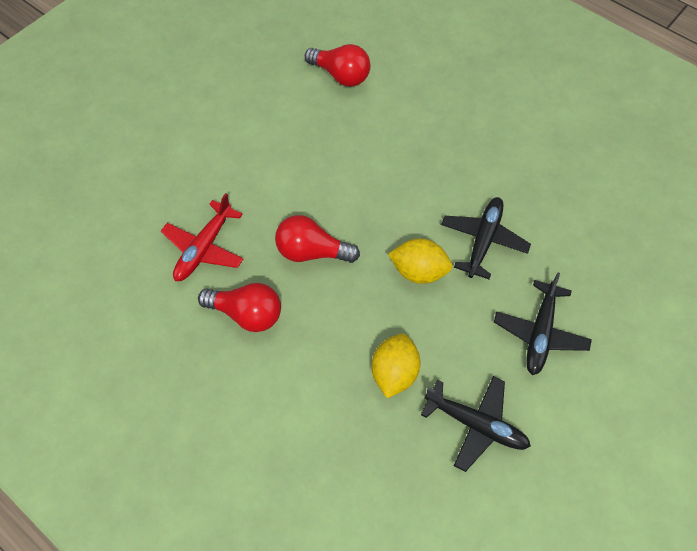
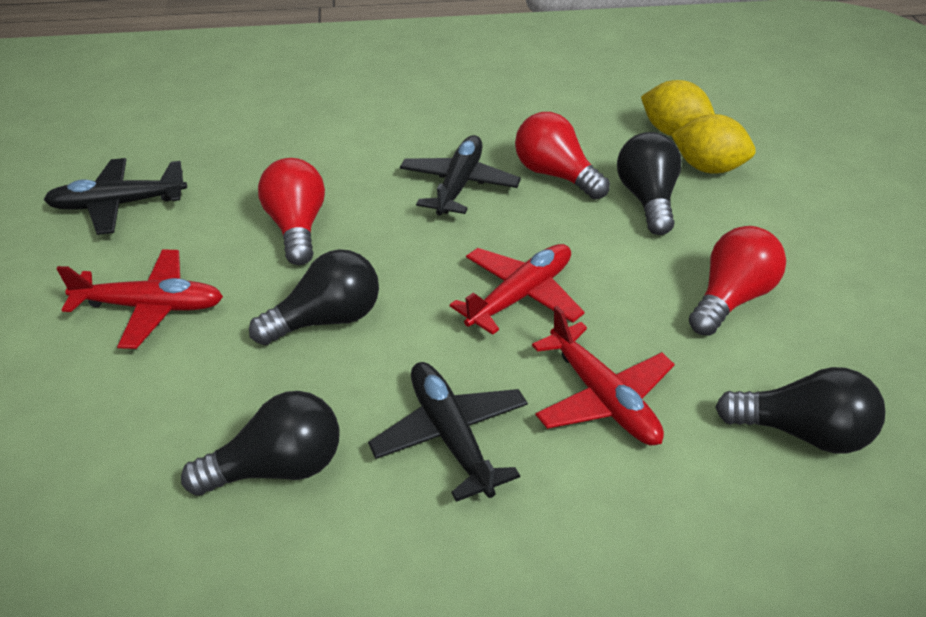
black light bulb: none = 0 -> [181,391,339,496] [249,249,379,345] [617,132,682,235] [715,367,885,453] = 4
red plane: [161,193,243,281] = 1 -> [56,249,223,349] [450,244,585,335] [532,306,675,445] = 3

